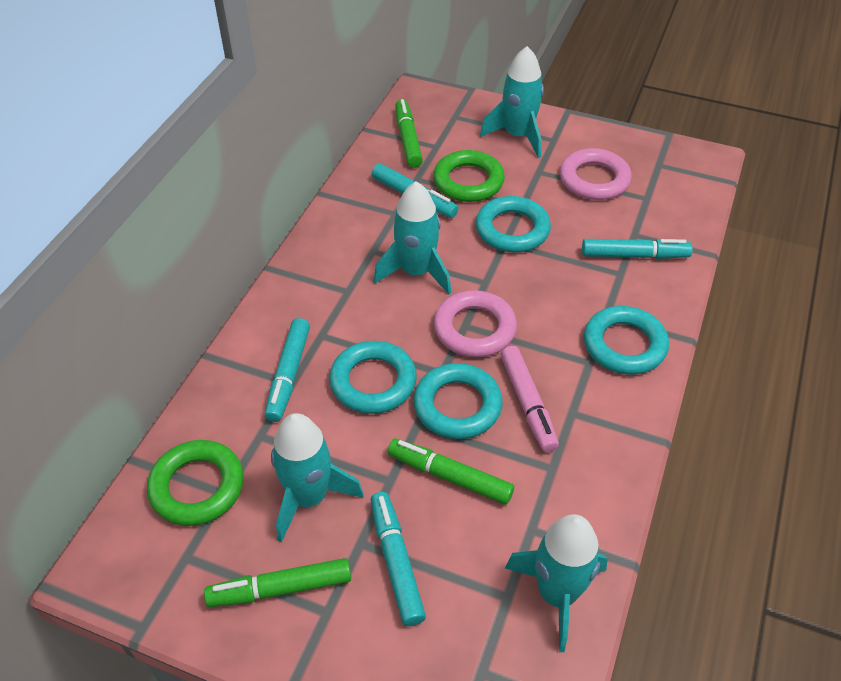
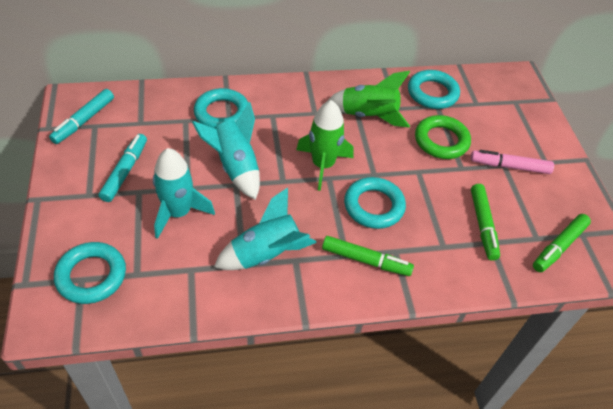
green ring: [147,440,244,526] [433,150,505,202] = 2 -> [415,115,471,159] = 1
green rocket: none = 0 -> [296,100,354,191] [328,71,410,128] = 2
pink ring: [434,290,517,357] [560,148,632,200] = 2 -> none = 0
turquoise marker: [265,318,310,422] [370,492,426,626] [372,164,458,218] [582,239,693,259] = 4 -> [49,89,114,144] [99,134,147,202] = 2
turquoise rocket: [271,413,363,542] [374,182,451,294] [480,46,544,158] [505,514,608,652] = 4 -> [153,148,215,239] [192,102,260,200] [214,187,317,270] = 3

